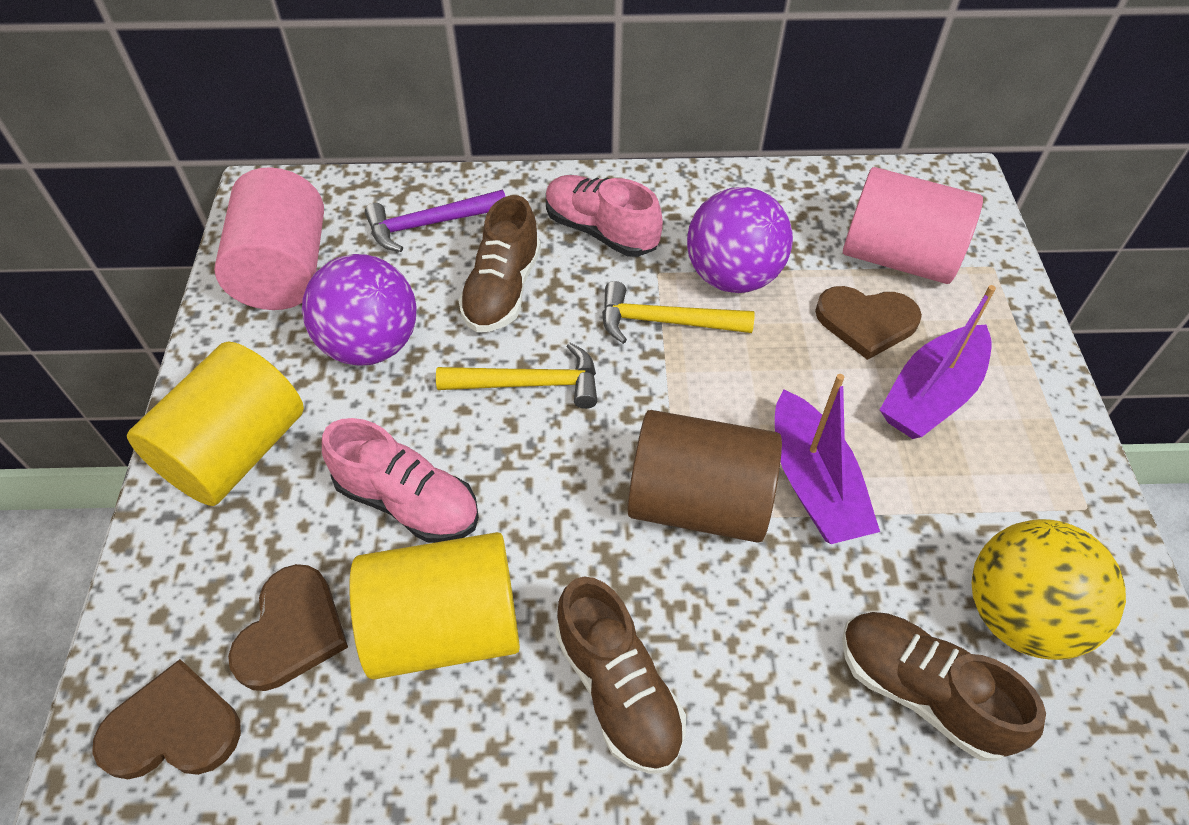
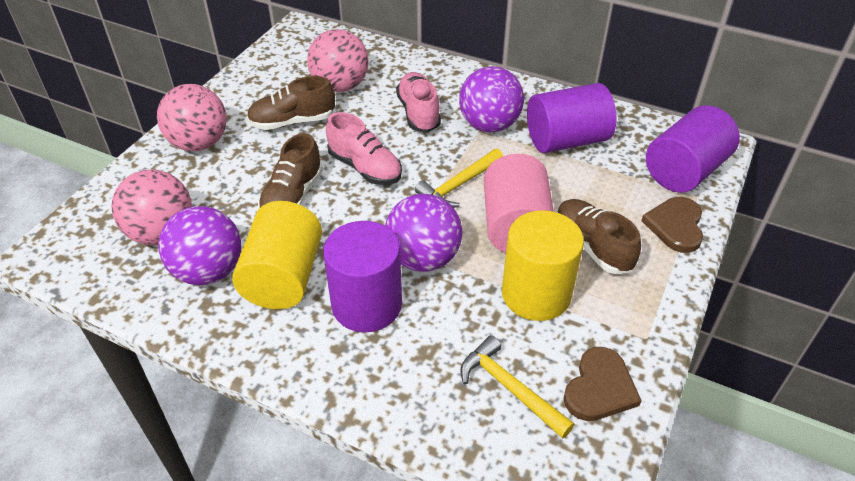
brown cylinder: [627,410,782,543] = 1 -> none = 0
brown heart: [92,659,241,779] [228,564,348,691] [815,286,922,360] = 3 -> [563,347,642,421] [641,197,703,253] = 2
pink ball: none = 0 -> [111,170,192,245] [157,84,227,151] [307,29,369,92] = 3
pink cylinder: [214,167,324,310] [843,167,983,284] = 2 -> [484,154,554,253] = 1
purple ball: [302,254,416,366] [687,187,793,293] = 2 -> [158,206,241,285] [385,194,463,272] [459,66,524,132] = 3
purple boat: [775,374,880,544] [880,285,996,439] = 2 -> none = 0
purple cylinder: none = 0 -> [323,221,402,332] [527,83,617,153] [646,105,740,193] = 3
purple hammer: [365,190,506,252] = 1 -> none = 0
yellow ball: [972,519,1126,660] = 1 -> none = 0

